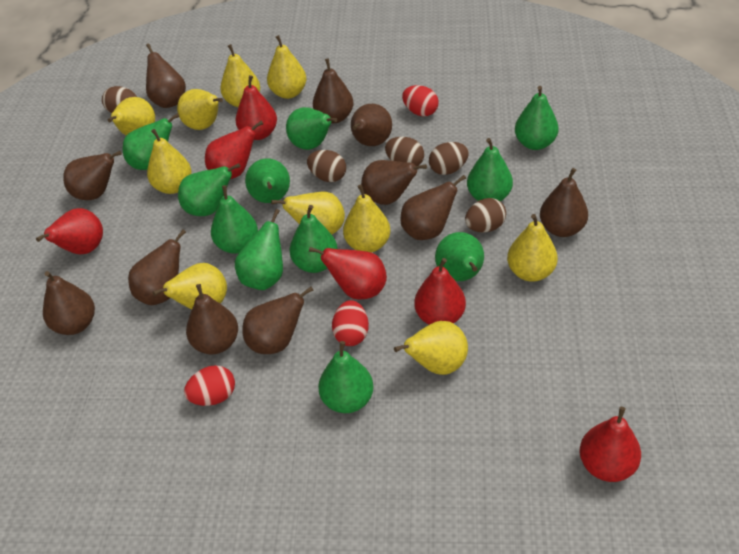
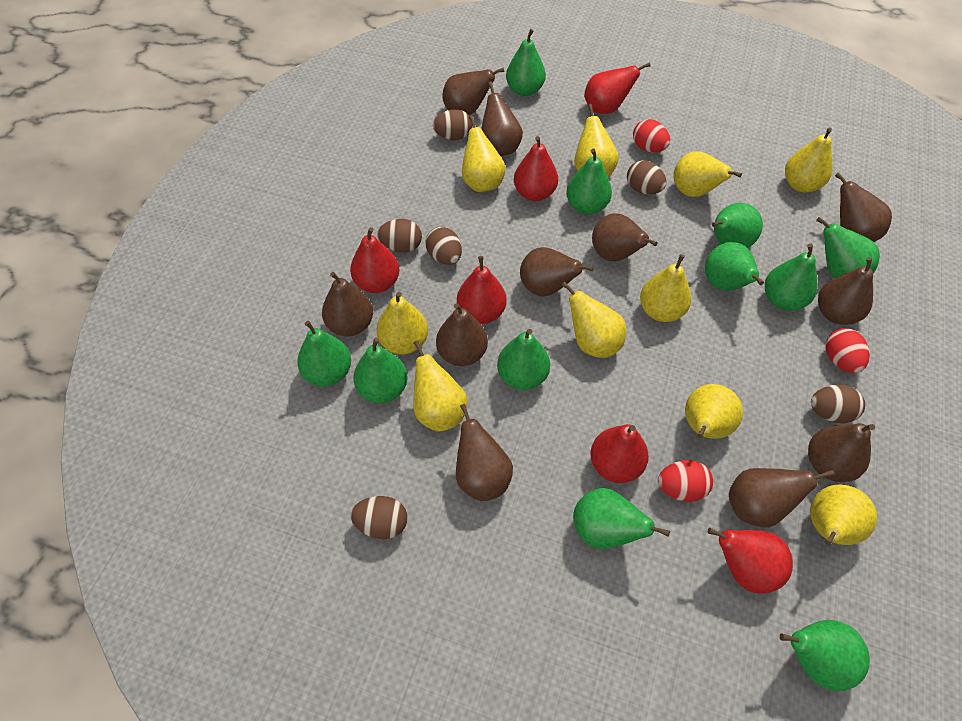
brown egg: [102,86,137,113] [307,150,346,182] [385,137,424,166] [429,142,469,175] [465,198,506,232] = 5 -> [351,496,407,539] [377,219,422,253] [426,227,462,265] [433,109,472,140] [627,160,666,194] [811,385,865,423] = 6

